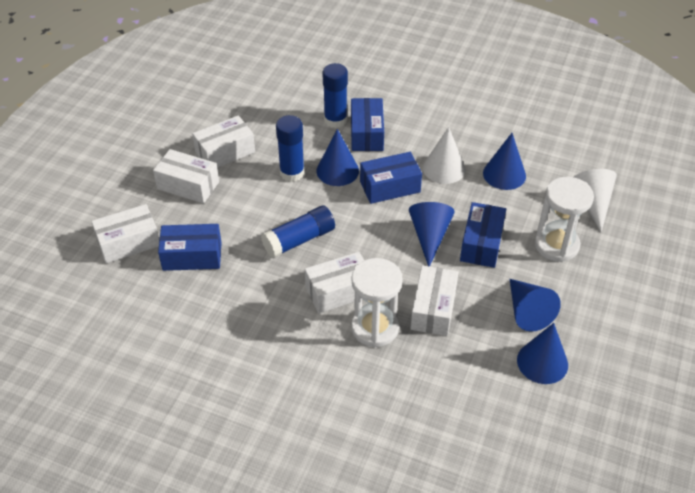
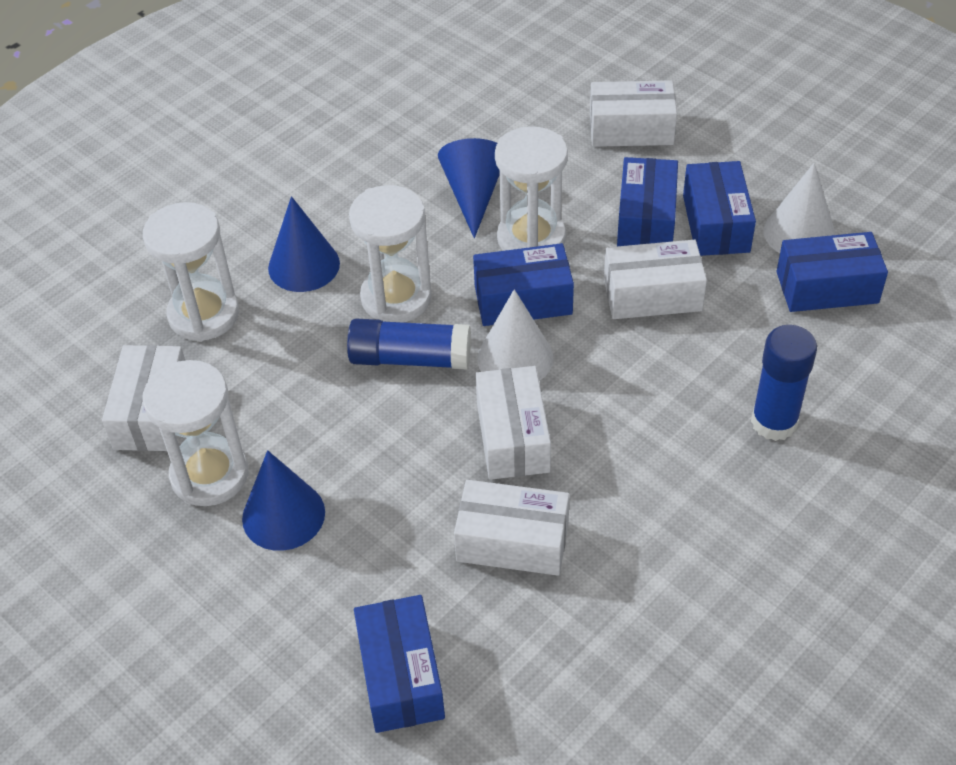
blue box: [158,224,222,271] [351,98,384,151] [360,152,422,204] [460,202,506,268] = 4 -> [354,595,445,733] [473,243,574,326] [617,157,678,246] [683,161,756,256] [777,232,888,312] = 5
blue cone: [316,129,359,186] [409,202,455,267] [483,133,526,190] [510,279,561,332] [517,323,568,384] = 5 -> [242,450,325,551] [268,196,340,292] [438,138,499,238] = 3
blue glue stick: [261,206,335,258] [276,115,305,182] [323,63,348,128] = 3 -> [347,319,471,369] [751,325,817,441] = 2
white hourglass: [351,258,403,348] [535,177,594,262] = 2 -> [142,360,249,506] [143,202,239,342] [349,185,432,322] [495,126,568,251] = 4

